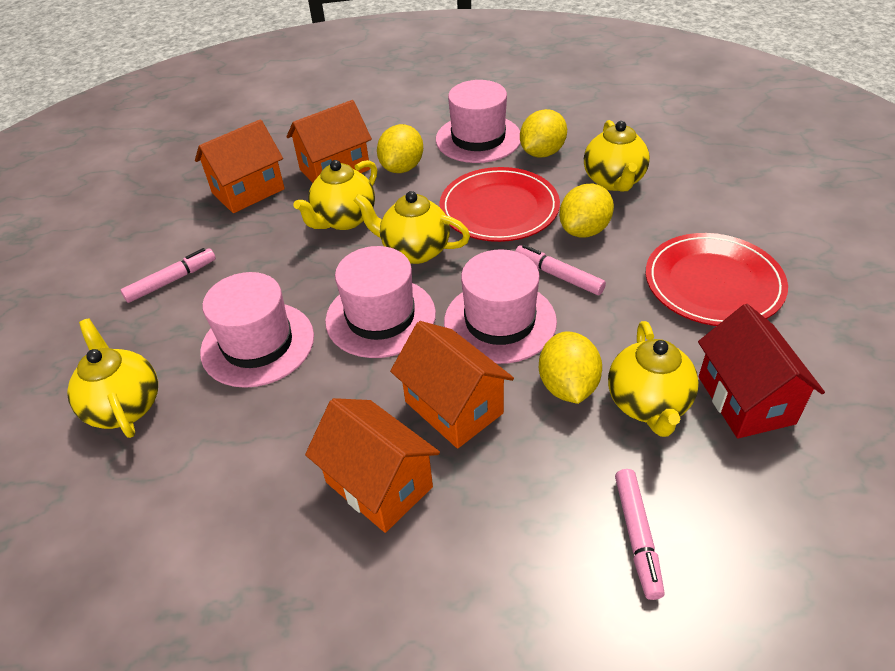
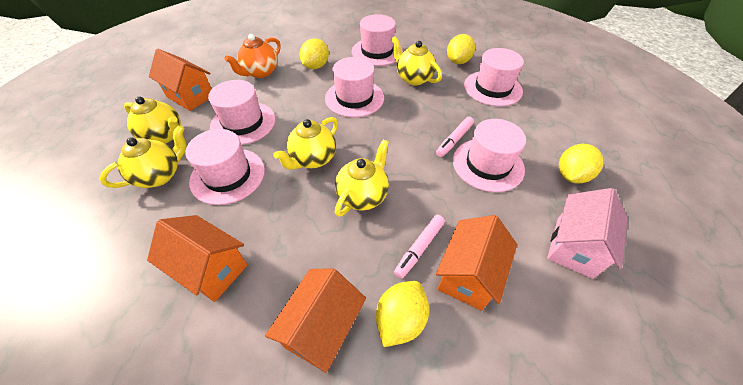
orange teapot: none = 0 -> [224,34,281,78] = 1
pink hat: [200,272,314,388] [325,246,436,358] [436,80,520,163] [444,249,557,364] = 4 -> [186,129,265,205] [208,80,275,145] [325,57,384,117] [352,14,403,66] [453,119,526,192] [464,48,524,106] = 6
pink house: none = 0 -> [547,188,628,279] = 1
pink marker: [120,248,216,303] [515,245,606,295] [615,469,665,600] = 3 -> [394,215,445,279] [436,117,474,157] = 2
red house: [698,304,825,439] = 1 -> none = 0
red plate: [439,167,560,242] [646,233,788,326] = 2 -> none = 0

